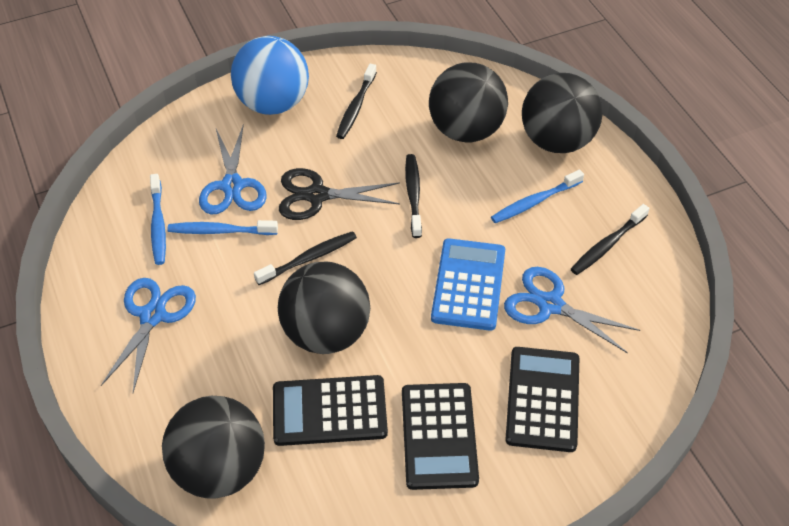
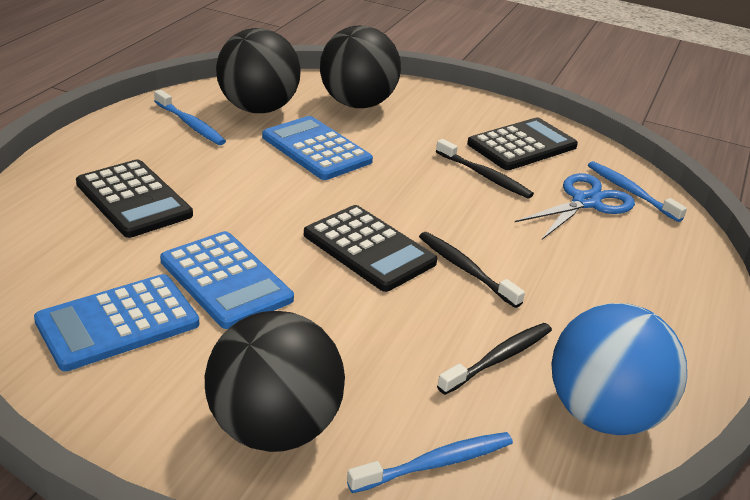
black ball: [162,396,265,498] [278,262,370,354] [429,63,508,142] [522,73,602,153] = 4 -> [205,311,345,452] [216,28,301,113] [320,25,401,108] = 3
black scissors: [279,168,400,220] = 1 -> none = 0
black toothbrush: [254,231,357,285] [336,64,377,139] [405,154,422,238] [571,204,649,275] = 4 -> [419,232,525,308] [436,139,534,199] [437,323,552,395] = 3
blue calculator: [431,238,505,331] = 1 -> [34,274,199,371] [160,231,294,329] [262,116,373,180] = 3
blue scissors: [101,278,196,392] [199,124,267,214] [504,267,640,353] = 3 -> [515,173,635,240] = 1

